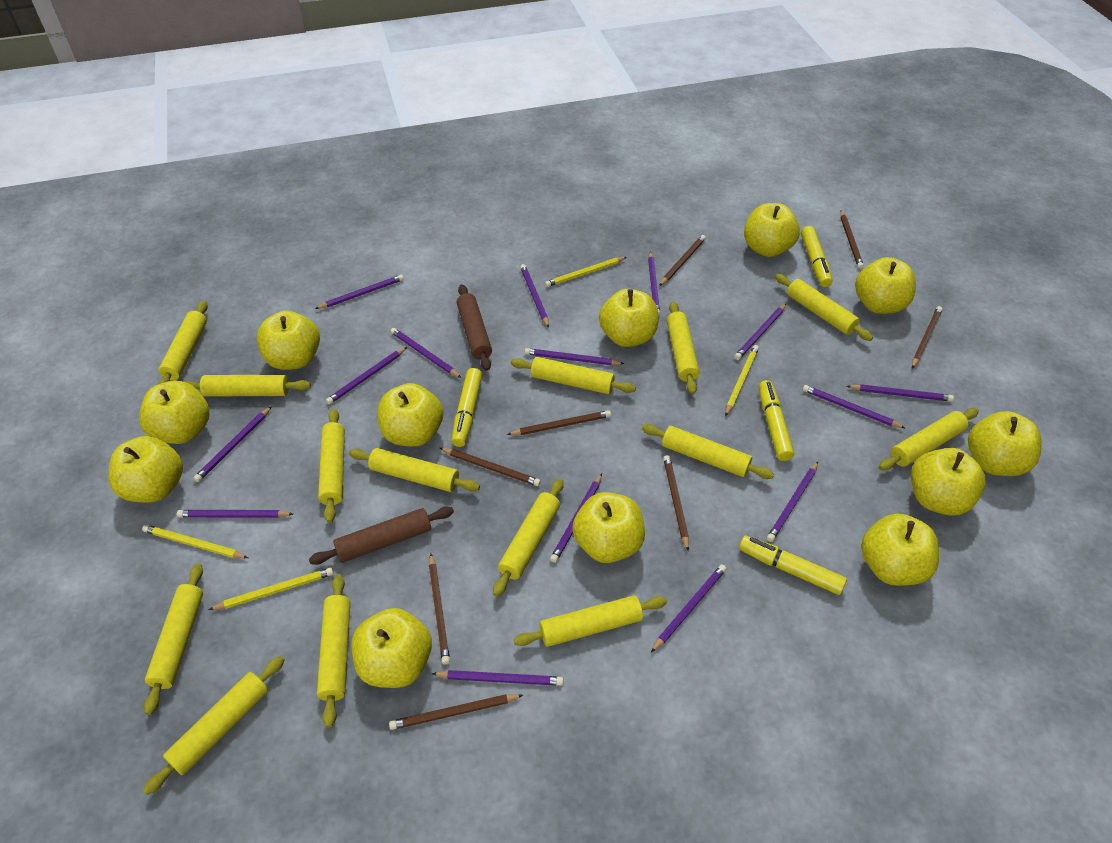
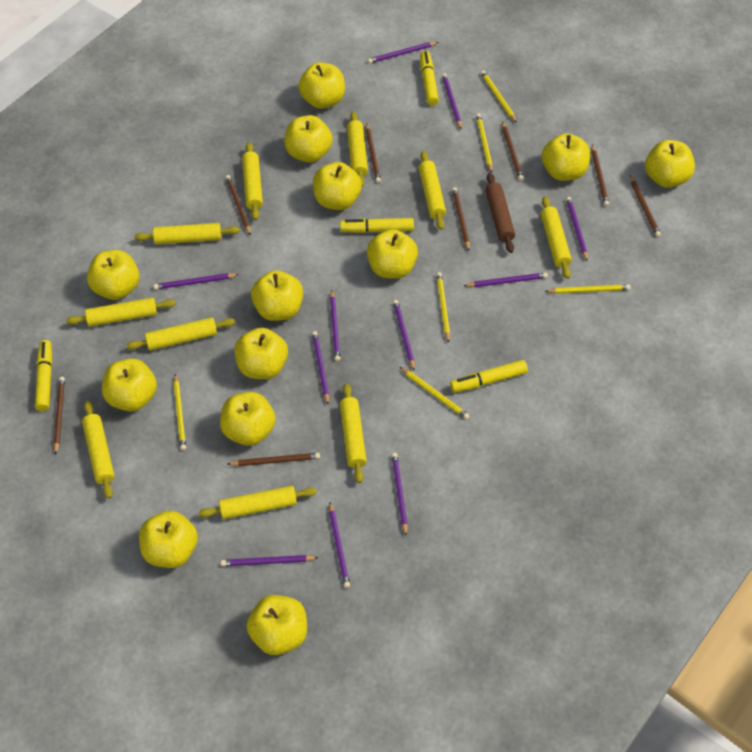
brown rolling pin: [309,507,454,565] [457,284,492,371] = 2 -> [485,173,515,253] = 1
purple pencil: [177,510,293,518] [194,406,272,482] [315,275,404,309] [326,347,407,404] [390,328,461,378] [432,670,563,686] [520,264,549,328] [525,348,624,365] [550,474,602,563] [648,252,660,315] [651,564,726,652] [734,304,786,360] [767,462,818,542] [803,385,905,428] [847,384,954,402] = 15 -> [154,273,239,290] [221,555,319,566] [312,331,329,404] [329,503,350,588] [330,291,340,361] [368,42,438,63] [391,453,408,535] [393,300,415,370] [442,73,462,129] [464,273,548,287] [566,197,588,262] = 11
yellow apple: [108,436,183,503] [139,380,209,444] [257,310,320,370] [352,608,432,688] [377,383,443,447] [572,492,645,563] [599,289,658,347] [744,203,800,257] [855,257,916,314] [861,514,939,586] [911,448,986,516] [968,411,1041,476] = 12 -> [87,250,140,300] [102,358,157,411] [139,511,198,568] [220,392,276,446] [234,327,288,379] [247,595,307,655] [251,270,303,321] [285,115,333,163] [298,62,345,109] [313,162,362,210] [367,229,418,279] [542,133,590,181] [645,140,695,188] = 13
yellow pencil: [142,525,248,558] [208,567,334,610] [545,257,627,287] [725,345,759,416] = 4 -> [174,374,186,451] [400,367,469,419] [436,272,450,343] [476,114,493,173] [481,70,517,123] [545,284,631,294] = 6
yellow rolling pin: [143,656,285,795] [144,564,203,715] [157,301,208,385] [184,375,311,397] [317,574,350,728] [318,409,345,523] [349,448,480,492] [493,479,564,597] [511,357,636,394] [514,595,667,647] [642,424,774,479] [667,301,699,394] [775,274,873,341] [879,408,979,470] = 14 -> [66,297,176,327] [82,401,115,499] [126,317,235,351] [134,223,240,244] [198,486,317,519] [242,142,263,220] [340,383,367,483] [347,111,368,187] [419,151,446,230] [541,196,572,279] = 10

